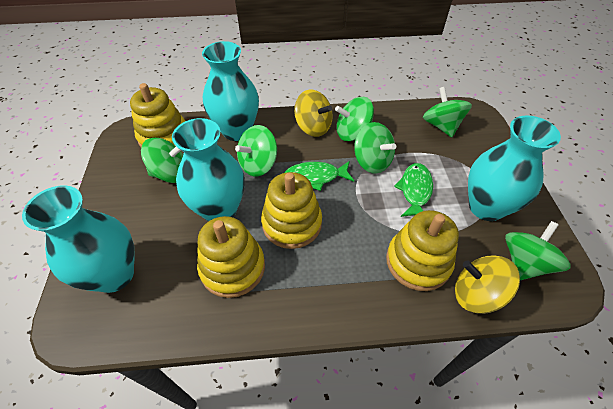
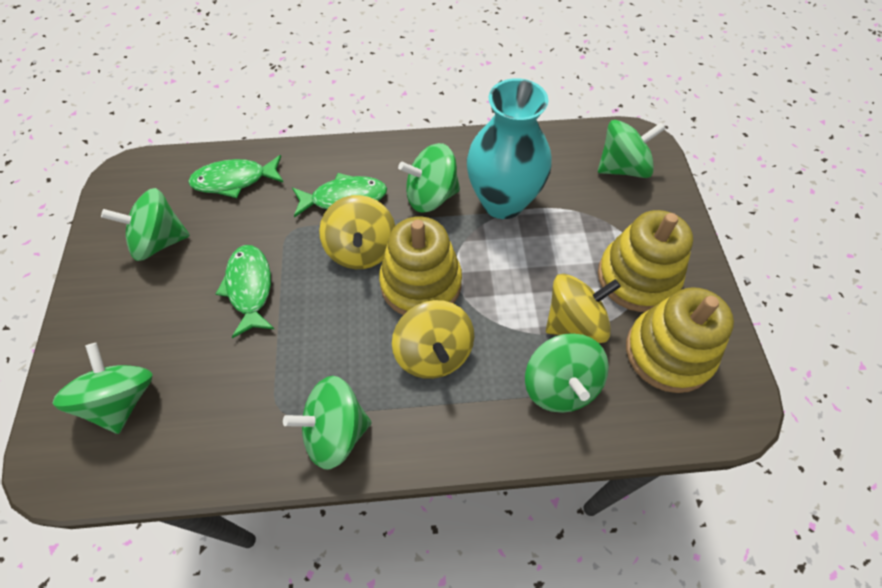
green fish: [284,161,354,191] [394,163,433,217] = 2 -> [188,155,284,198] [216,245,274,338] [292,173,387,217] = 3
turquoise vase: [22,185,134,293] [172,118,245,222] [202,41,259,141] [468,116,561,221] = 4 -> [467,78,552,219] = 1
yellow spinning top: [294,89,333,137] [455,255,520,314] = 2 -> [319,195,395,269] [392,300,474,379] [546,274,621,343] = 3
yellow stacking toy: [130,83,185,147] [197,216,265,298] [261,172,322,249] [386,210,459,291] = 4 -> [379,216,462,315] [598,210,693,312] [626,287,734,393] = 3

